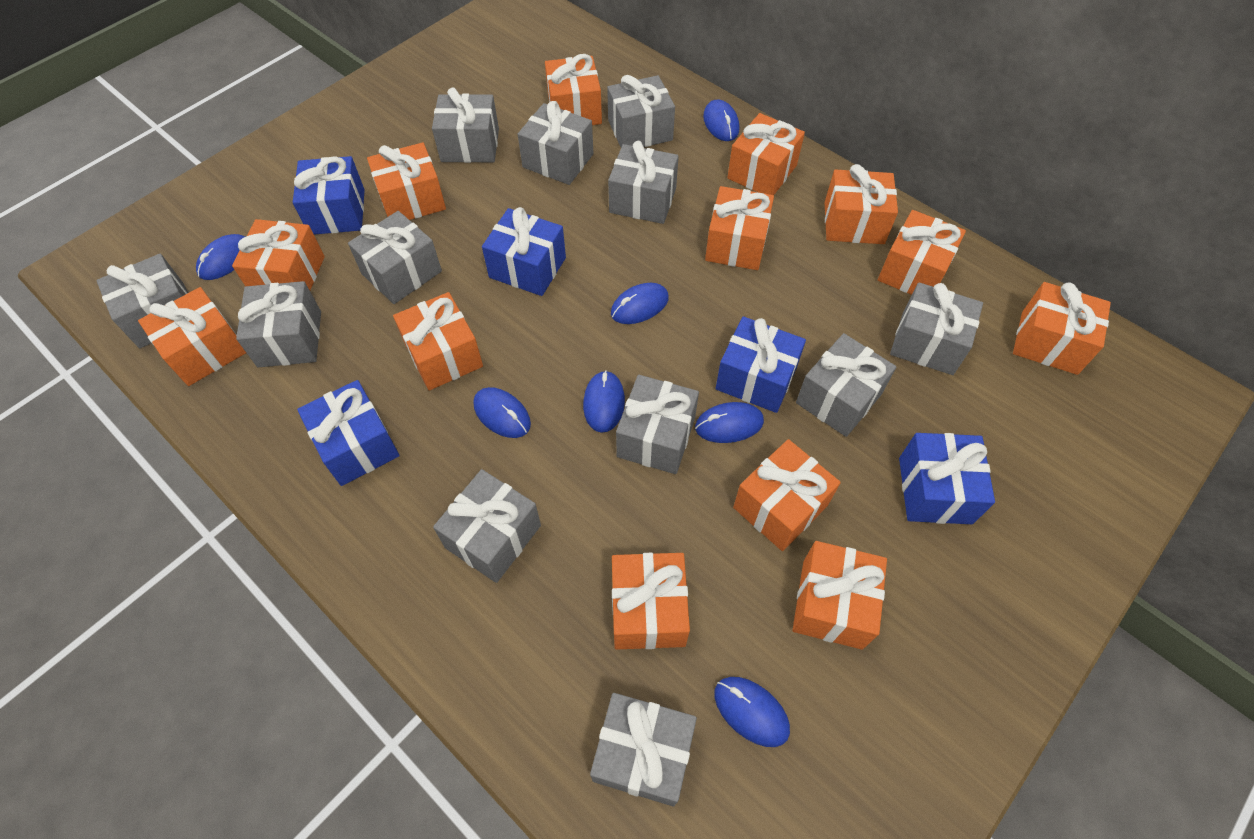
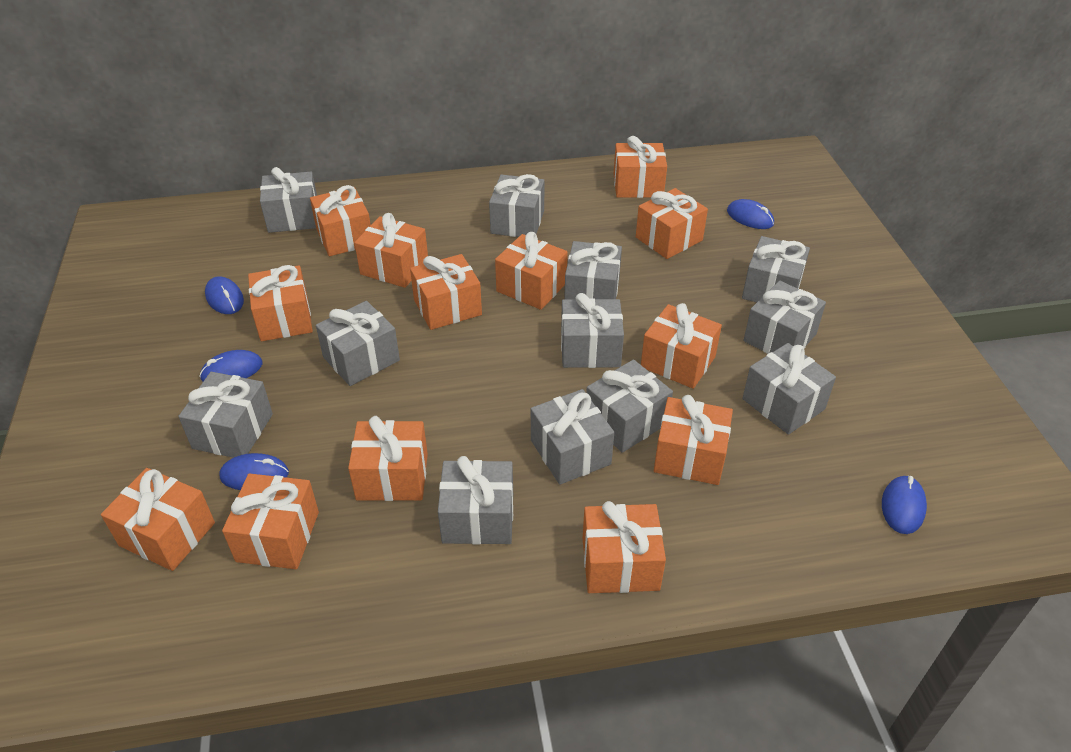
blue gift: [293,156,365,235] [297,380,400,486] [482,207,566,296] [716,317,806,413] [899,433,995,524] = 5 -> none = 0
blue mouse: [196,234,245,280] [473,387,531,438] [583,370,625,433] [611,283,669,324] [695,402,764,443] [703,100,740,141] [714,677,790,747] = 7 -> [199,350,263,382] [205,276,244,314] [220,453,289,490] [727,199,774,229] [882,476,927,534] = 5

